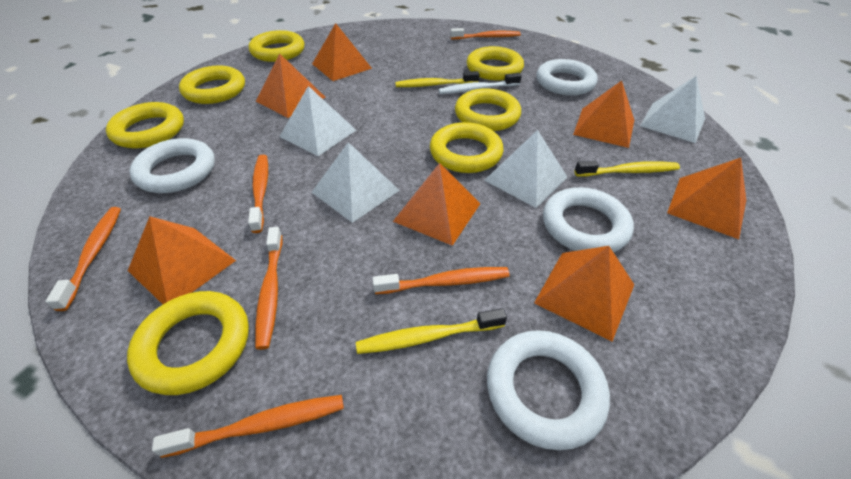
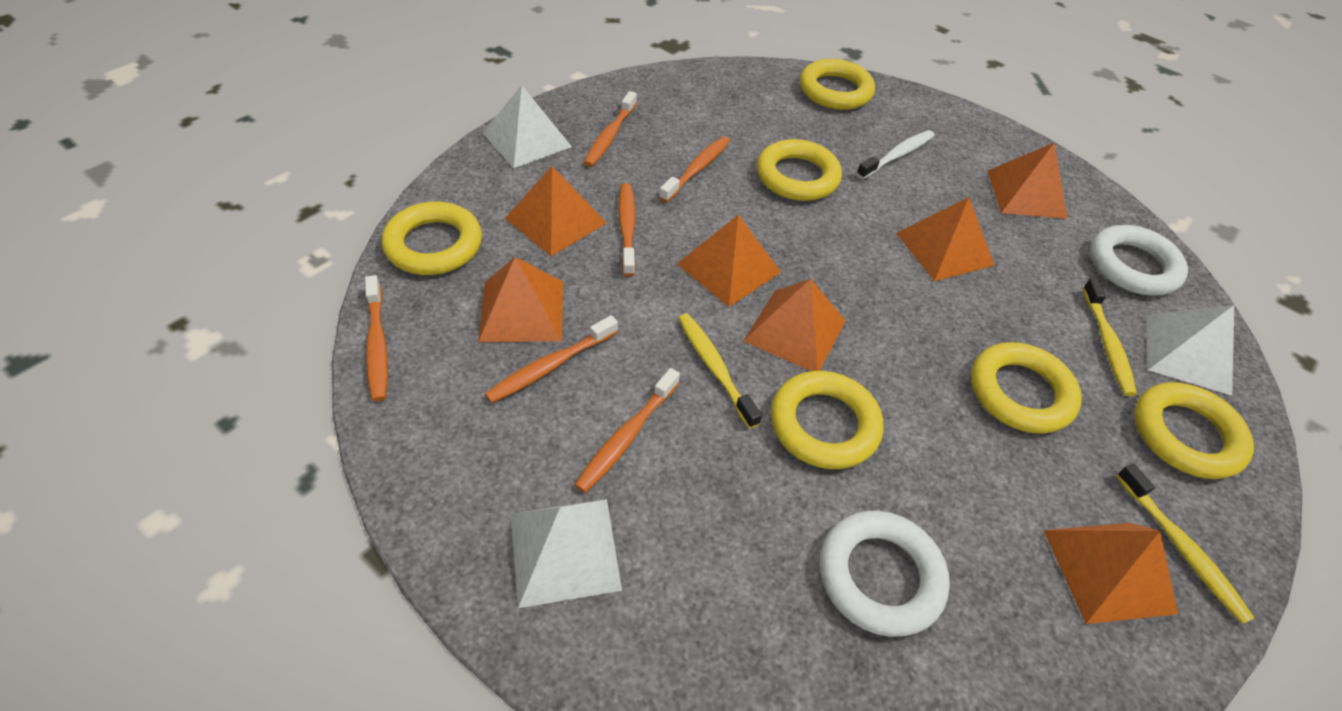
white pyramid: [279,86,356,156] [312,142,400,223] [484,130,568,208] [640,76,705,143] = 4 -> [483,85,572,168] [511,499,622,608] [1146,305,1234,395] = 3
white ring: [129,138,215,193] [487,330,610,450] [536,59,598,96] [543,187,634,253] = 4 -> [820,511,950,637] [1090,225,1188,296] = 2
yellow ring: [106,102,184,149] [127,291,249,395] [179,66,245,104] [249,30,304,62] [430,122,503,173] [455,88,521,131] [467,46,524,81] = 7 -> [382,201,482,275] [757,139,842,201] [771,371,883,469] [800,59,875,110] [971,342,1082,434] [1134,382,1254,479] = 6

